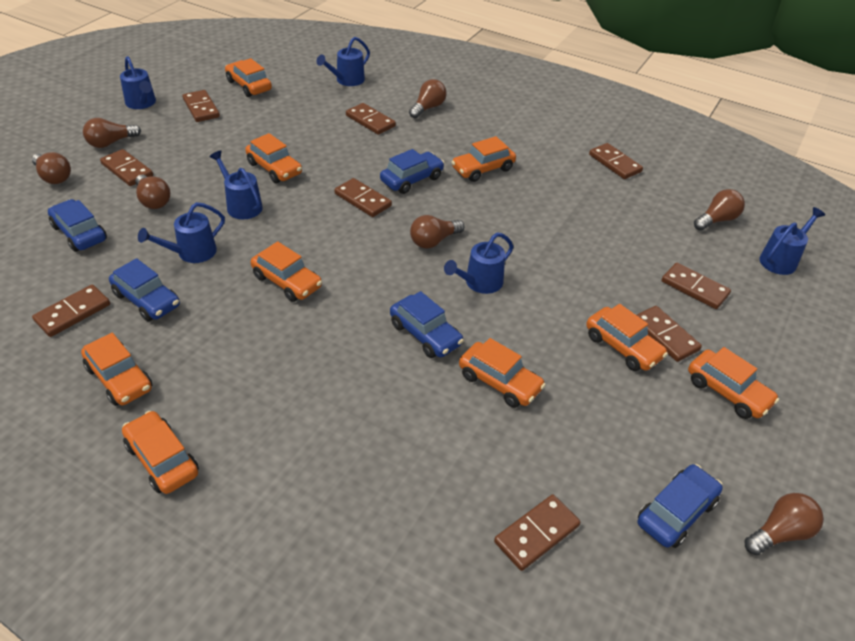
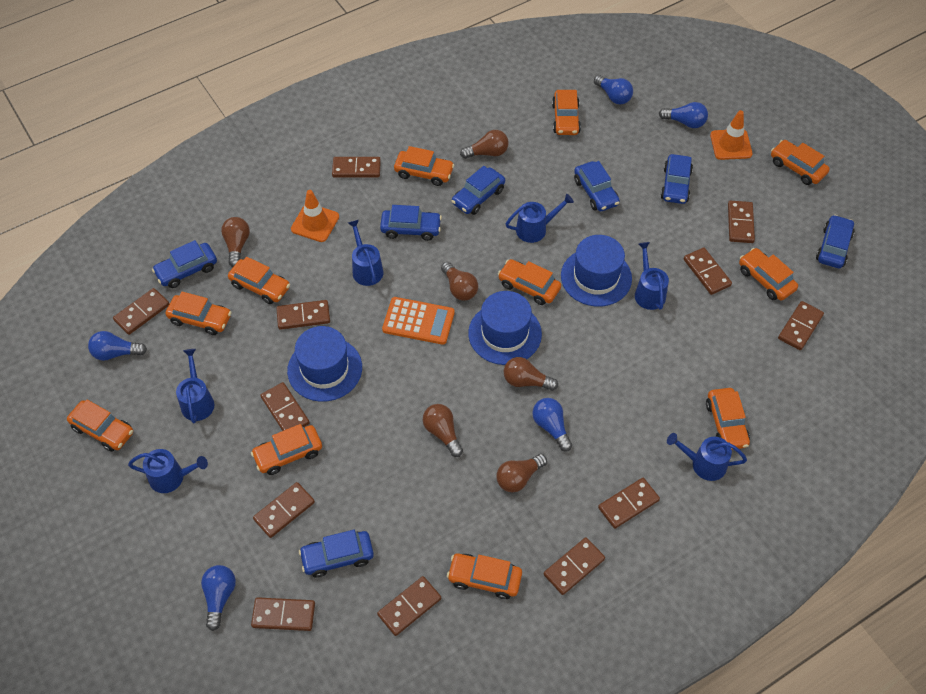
blue car: [48,199,107,252] [109,258,180,321] [380,149,444,194] [390,291,464,358] [638,464,723,548] = 5 -> [152,240,217,288] [299,530,374,578] [380,205,442,241] [451,166,505,215] [574,161,620,211] [661,154,693,204] [816,215,855,268] = 7
blue hat: none = 0 -> [287,326,362,402] [468,291,542,365] [561,235,632,307] = 3
blue light bulb: none = 0 -> [88,331,147,361] [201,565,236,631] [532,398,572,452] [594,75,633,104] [659,102,708,128] = 5
brown domino: [32,285,110,337] [100,149,153,186] [182,90,220,122] [334,178,392,217] [346,103,396,135] [494,494,580,571] [589,143,643,179] [637,306,702,362] [662,262,731,309] = 9 -> [113,288,169,335] [251,597,315,631] [253,482,315,538] [261,382,310,431] [276,300,330,330] [332,157,381,178] [377,576,441,636] [544,537,605,595] [598,478,660,529] [684,248,732,295] [728,201,755,243] [778,301,824,350] = 12
brown light bulb: [32,152,71,184] [83,118,141,148] [135,174,170,209] [409,79,446,118] [410,215,464,249] [694,189,745,231] [745,493,824,555] = 7 -> [221,217,250,267] [423,404,463,457] [441,262,478,301] [460,130,509,159] [497,454,547,492] [504,357,558,391] = 6
orange calculator: none = 0 -> [382,297,455,345] = 1
orange car: [81,333,152,406] [122,411,199,494] [225,58,272,97] [245,133,302,183] [251,241,322,302] [451,136,516,182] [459,338,546,408] [586,304,668,371] [688,347,779,419] = 9 -> [67,400,133,452] [166,292,232,335] [228,257,290,304] [251,424,322,475] [394,146,454,186] [447,553,522,599] [498,259,561,305] [552,90,581,135] [706,388,750,450] [739,248,798,301] [771,140,830,185] = 11
orange traffic cone: none = 0 -> [291,190,339,242] [710,110,753,160] = 2

